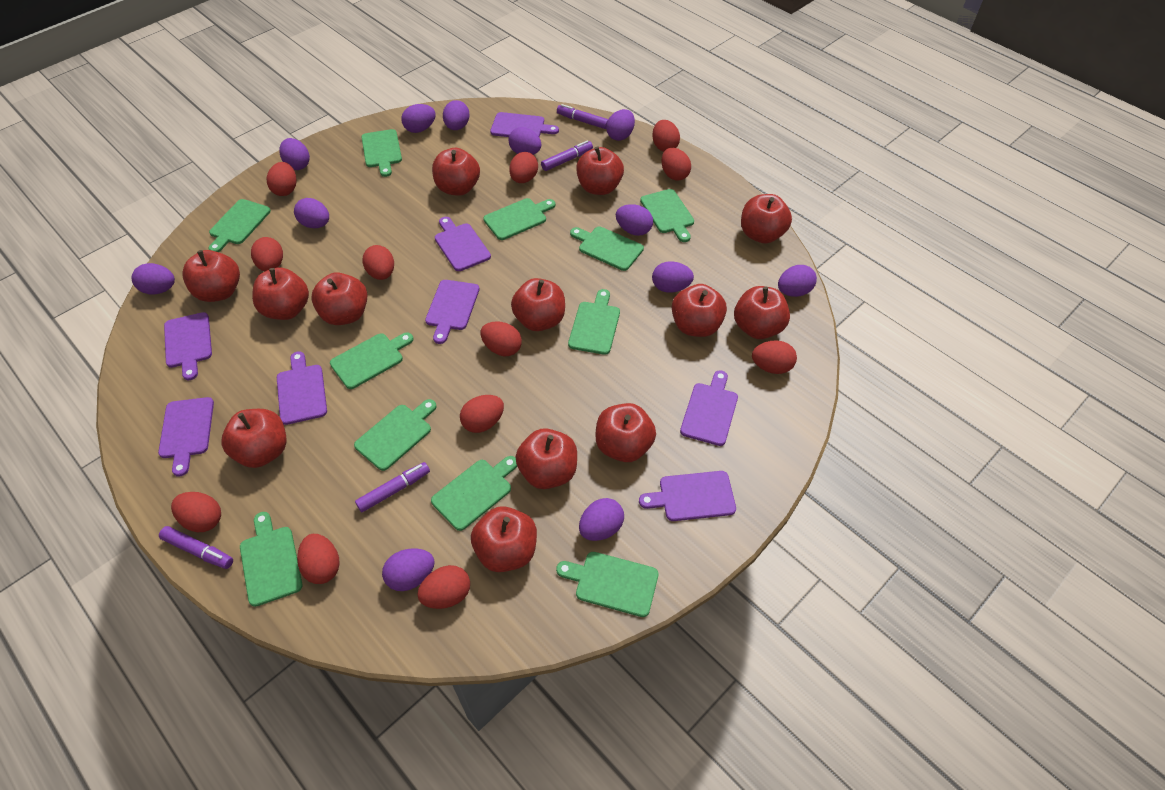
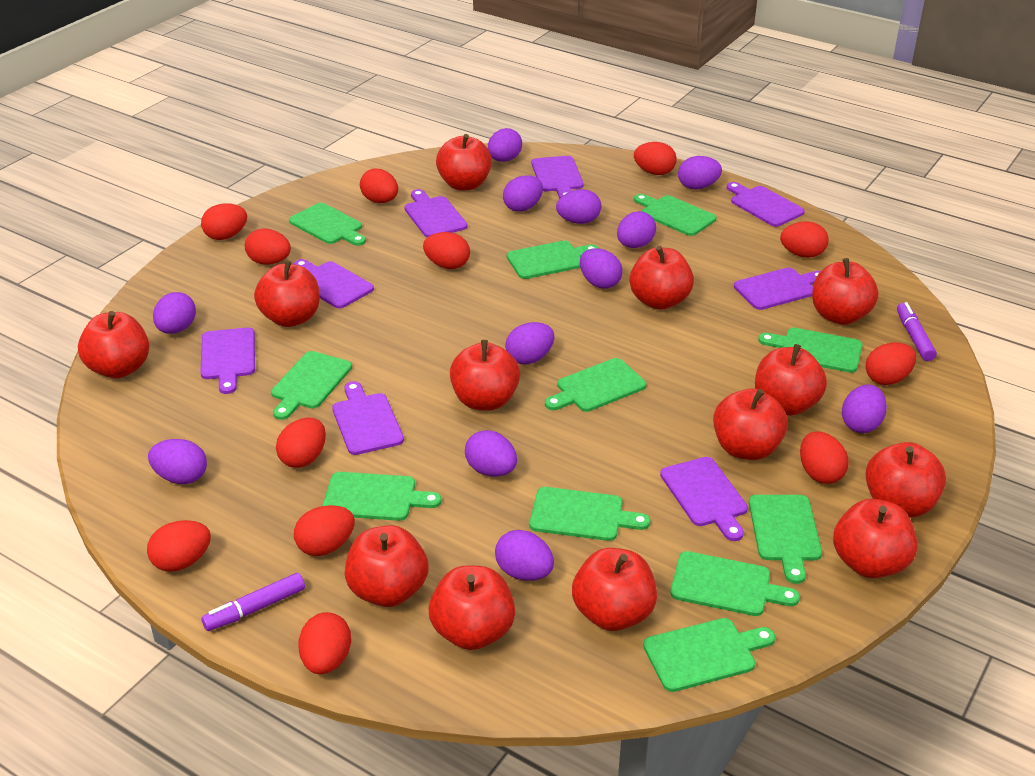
purple marker: [159,526,233,569] [355,462,430,512] [541,141,593,171] [557,104,608,129] = 4 -> [201,573,305,631] [897,302,937,361] = 2

